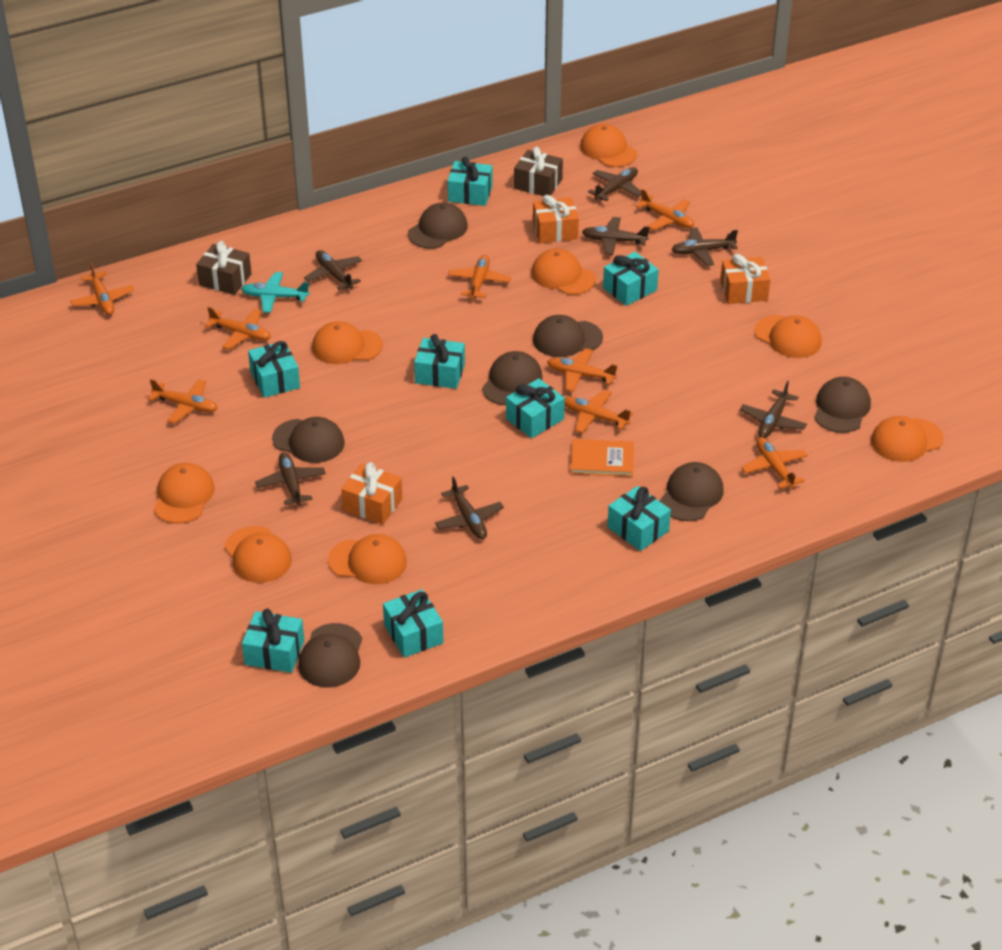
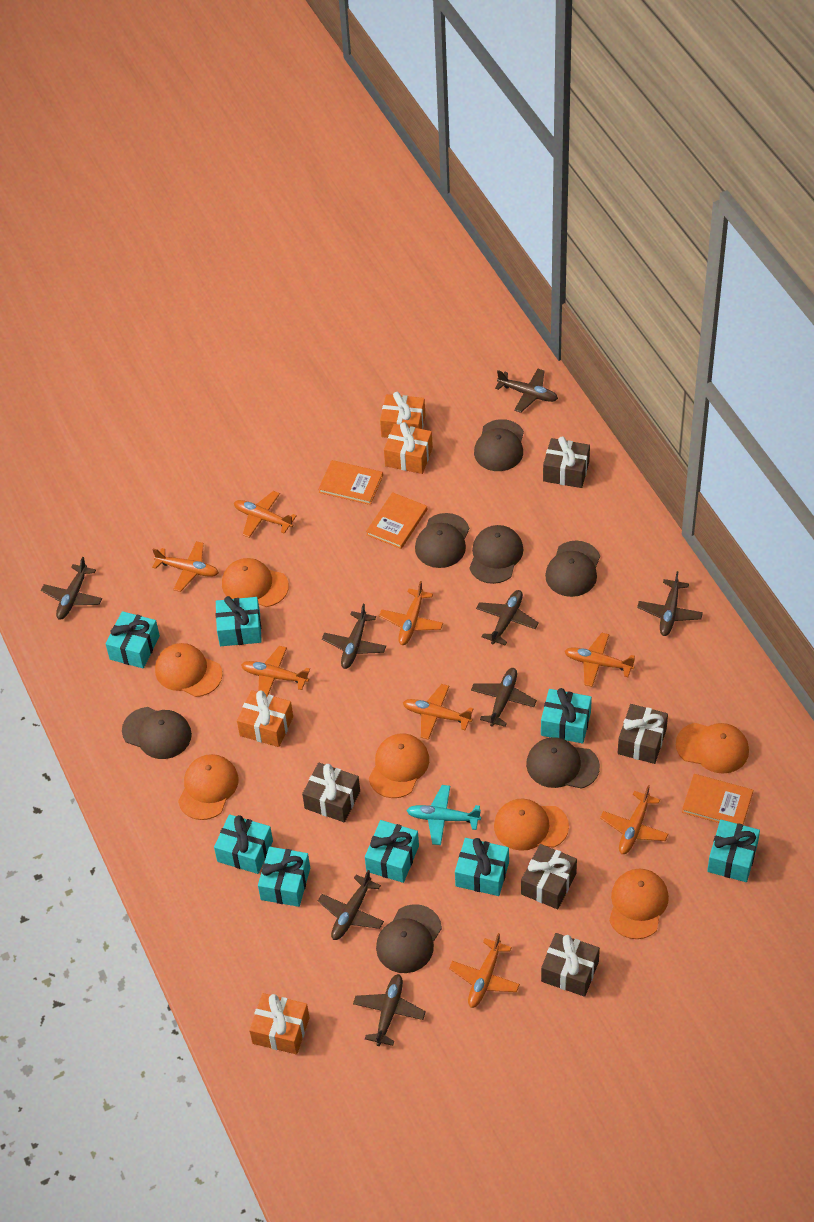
brown gift: [196,241,252,295] [514,147,563,196] = 2 -> [302,763,360,822] [521,844,577,909] [541,933,600,997] [543,436,590,488] [618,704,668,764] = 5
brown plane: [255,452,326,506] [304,250,362,290] [435,476,504,539] [582,217,649,255] [588,167,641,201] [671,227,738,266] [740,381,807,438] = 7 -> [41,557,102,620] [318,870,384,940] [322,604,386,669] [353,974,426,1046] [471,668,537,727] [476,590,539,646] [495,369,558,413] [637,571,703,636] = 8
orange book: [570,439,634,477] = 1 -> [318,460,383,505] [366,492,427,549] [682,774,753,825] = 3
orange cap: [154,463,215,524] [225,526,292,583] [312,321,383,364] [328,534,407,584] [531,249,596,295] [580,124,637,167] [754,315,822,358] [871,416,943,462] = 8 -> [155,643,223,697] [178,754,239,820] [222,558,289,607] [369,733,429,798] [494,799,569,851] [609,869,669,939] [676,723,749,774] = 7
orange gift: [341,462,402,525] [533,195,579,243] [720,254,770,304] = 3 -> [237,690,293,747] [249,993,310,1055] [380,392,425,438] [384,422,433,474] = 4

